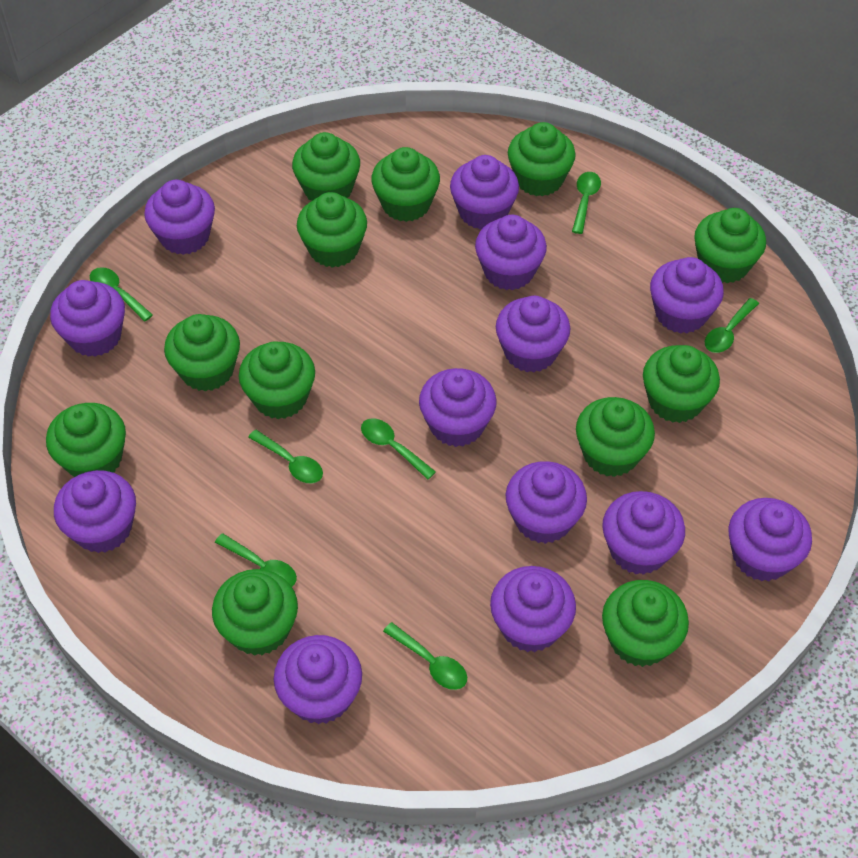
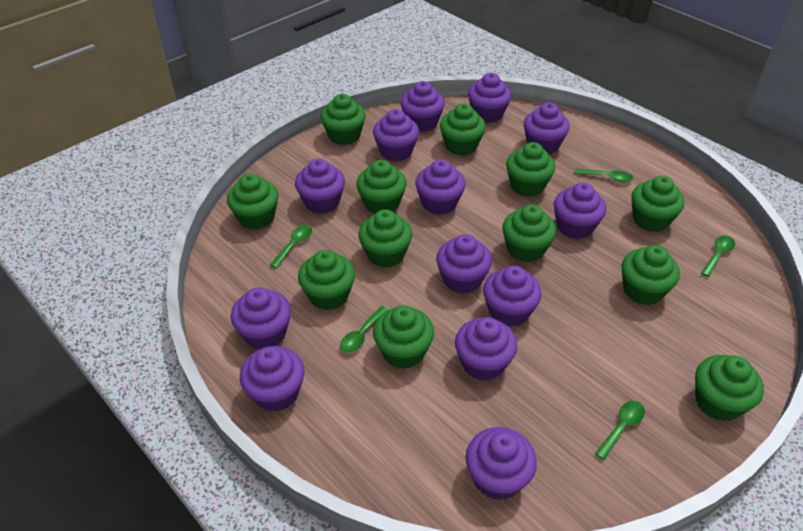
green spoon: [90,267,153,321] [215,533,297,587] [248,430,323,483] [361,418,436,480] [383,622,467,690] [572,172,601,234] [705,298,759,353] = 7 -> [270,225,312,268] [340,306,388,352] [575,169,633,182] [595,401,645,460] [701,235,735,277] = 5

